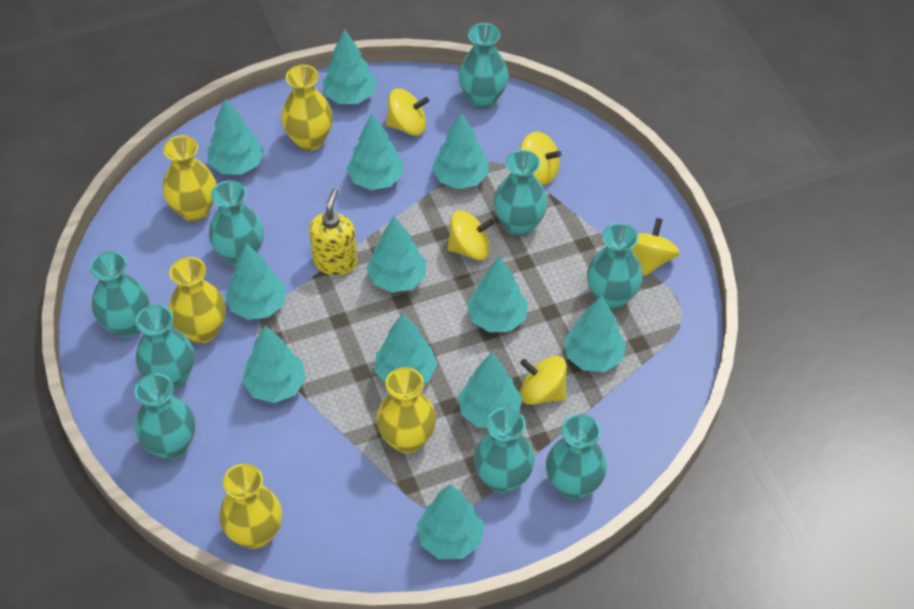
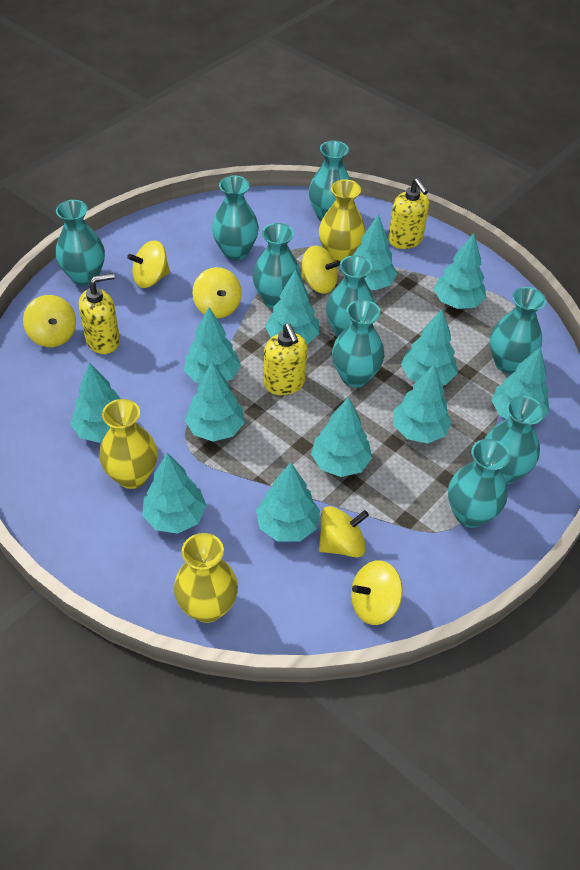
yellow soap dispenser: [309,188,357,275] = 1 -> [79,273,120,354] [264,324,307,395] [388,178,429,249] = 3
yellow spinning top: [386,88,429,136] [447,211,494,260] [520,132,562,185] [520,356,567,405] [631,218,680,276] = 5 -> [23,295,76,347] [127,240,170,288] [192,267,242,318] [301,245,340,294] [319,506,369,558] [351,560,403,625] = 6
yellow vase: [163,135,216,222] [169,257,226,344] [219,464,282,549] [281,65,333,151] [377,367,436,454] = 5 -> [99,399,158,489] [174,533,238,623] [319,179,365,262] = 3

